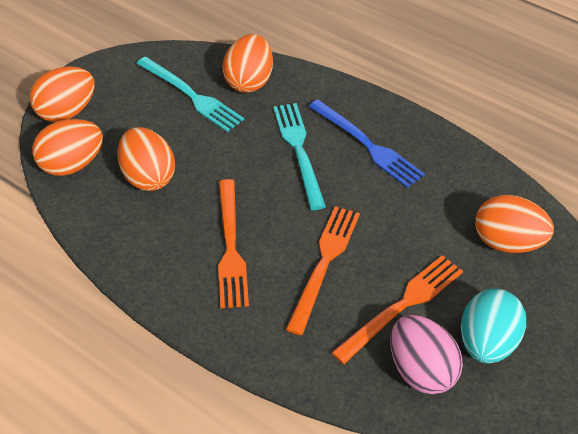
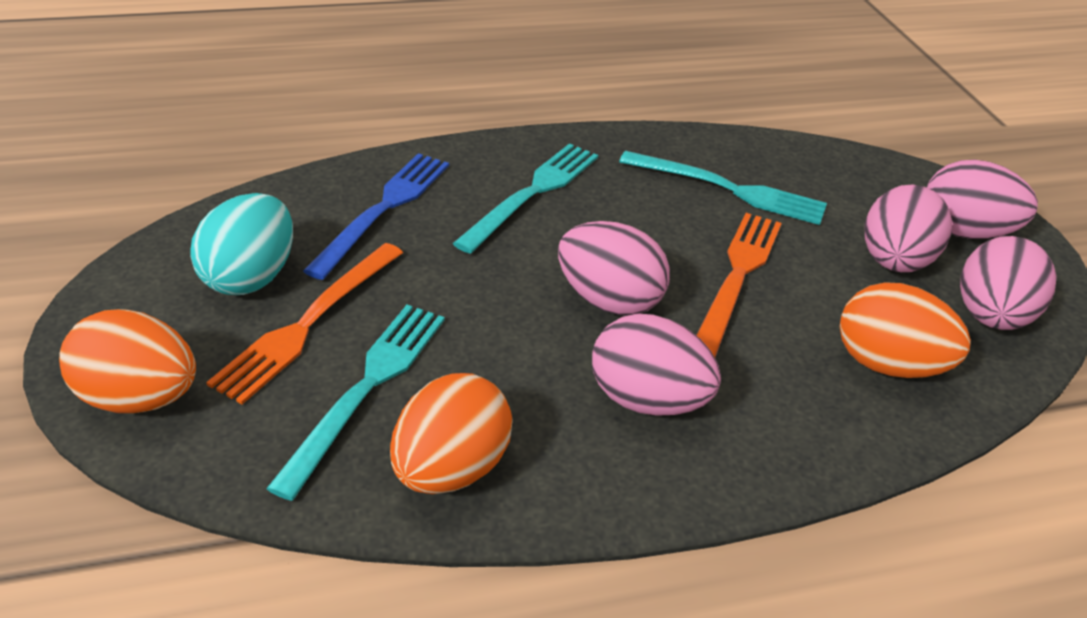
orange egg: [30,66,95,122] [32,119,103,176] [118,127,175,191] [223,34,273,93] [475,195,554,253] = 5 -> [59,309,196,413] [390,373,513,494] [840,282,971,378] = 3
orange fork: [218,179,249,308] [286,206,360,335] [331,255,463,364] = 3 -> [206,243,403,404] [696,213,782,357] = 2
pink egg: [390,315,463,394] = 1 -> [558,221,670,316] [592,314,721,416] [865,184,952,272] [926,160,1038,239] [960,236,1056,330] = 5
turquoise fork: [136,57,244,132] [273,103,326,210] = 2 -> [266,305,445,501] [453,143,598,254] [619,151,827,225] = 3

